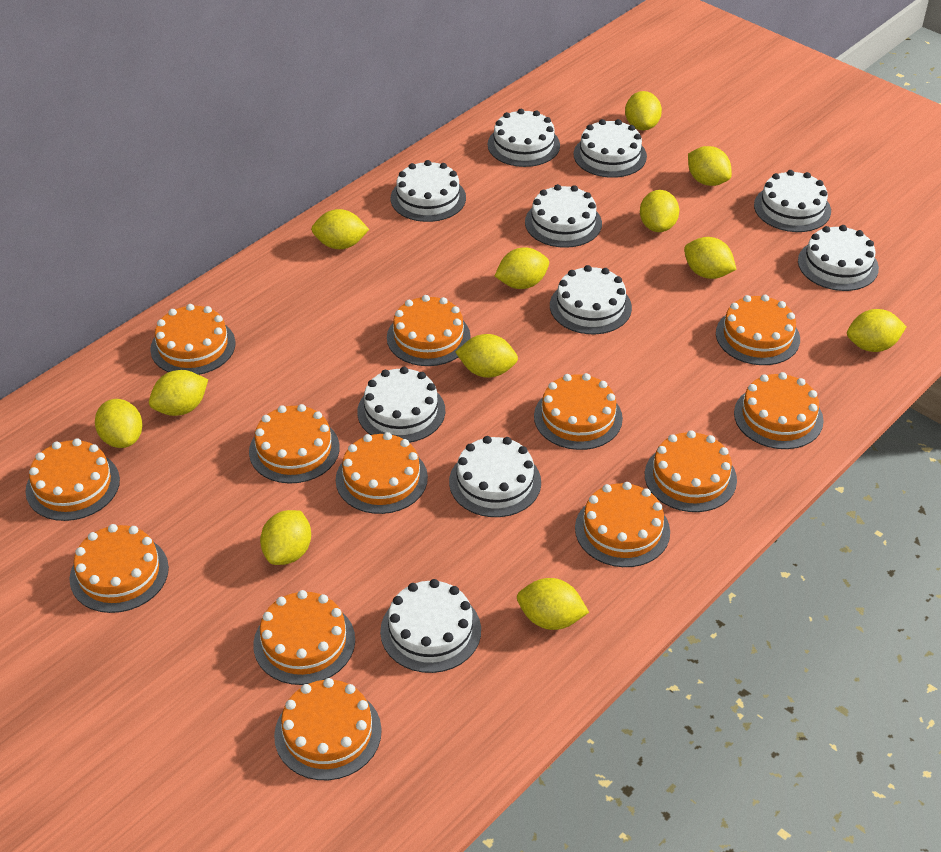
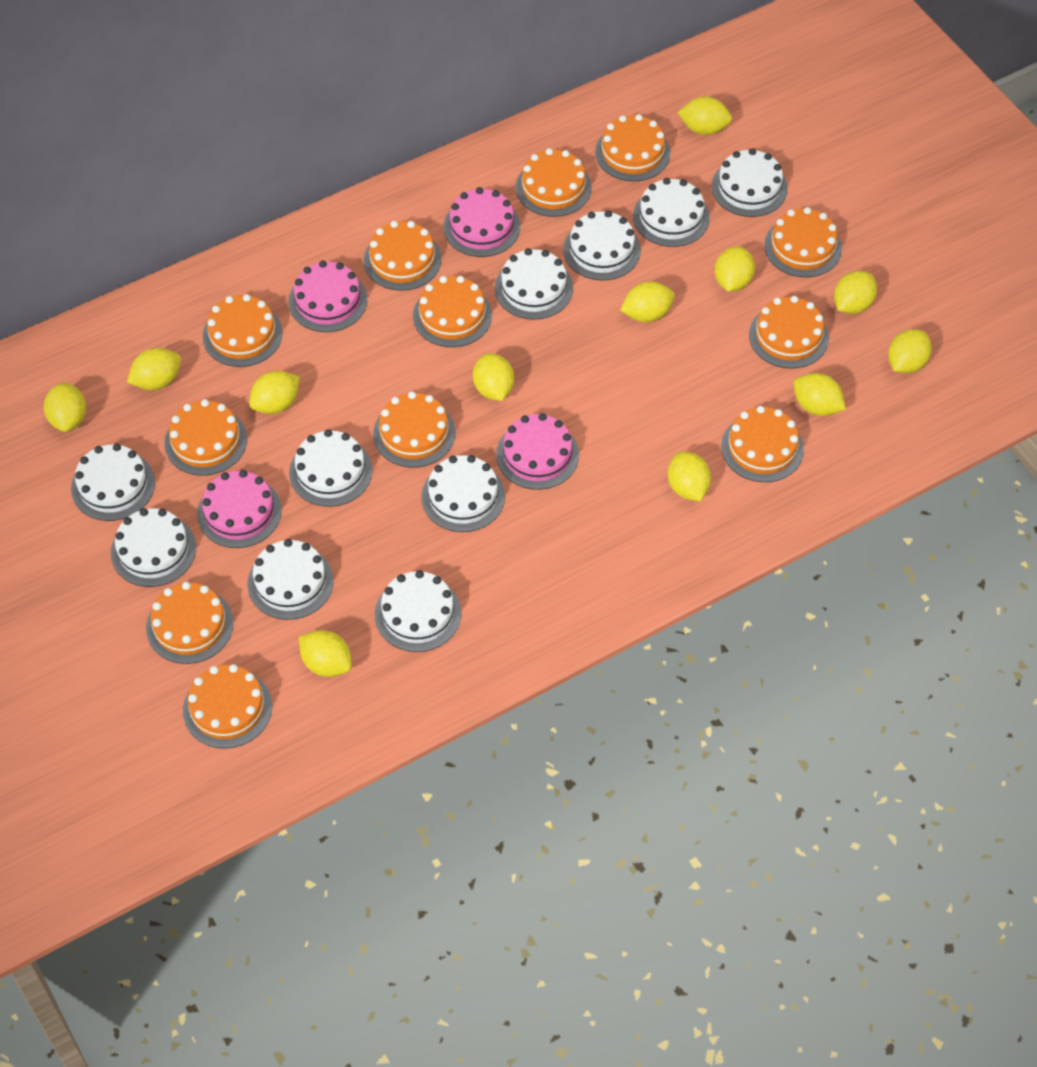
orange cake: [25,438,120,521] [69,524,169,613] [150,304,235,375] [249,404,340,484] [253,590,355,685] [274,678,382,780] [336,432,428,514] [387,295,471,366] [534,373,623,450] [575,482,670,567] [645,430,737,512] [716,295,800,365] [734,372,824,449] = 13 -> [146,582,234,664] [164,399,247,476] [183,664,272,749] [203,294,283,367] [364,221,442,291] [373,391,455,467] [413,276,492,347] [516,148,592,217] [595,114,670,181] [721,406,804,482] [749,296,829,369] [764,207,842,277] = 12
pink cake: none = 0 -> [197,470,282,548] [288,261,368,332] [444,187,520,257] [496,413,579,490] = 4

